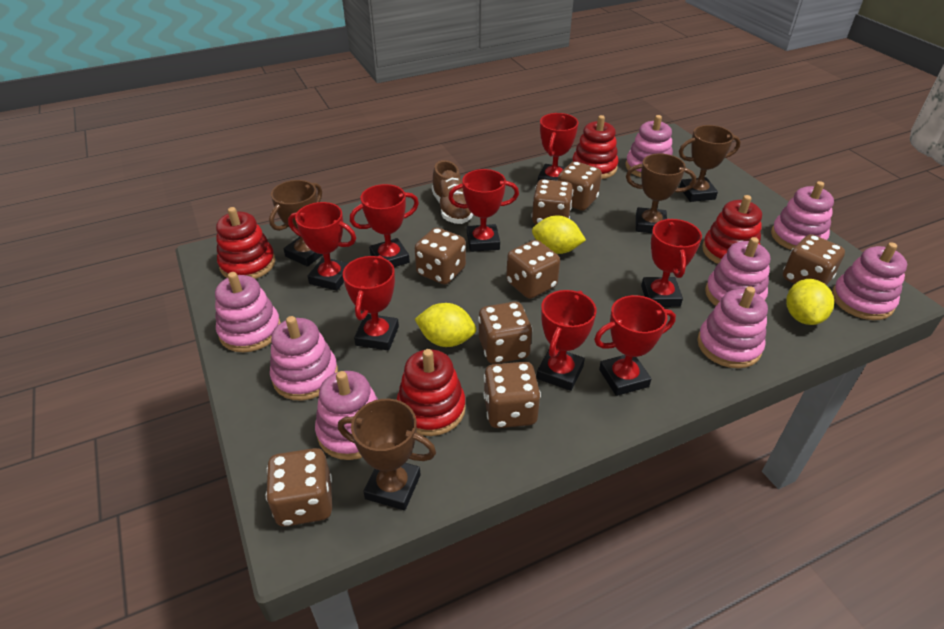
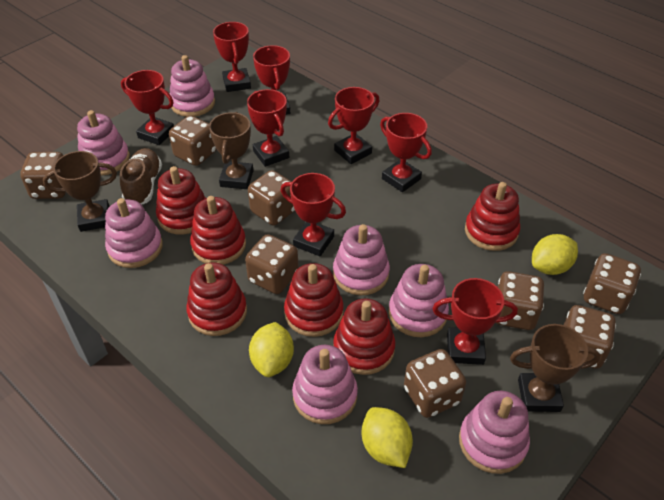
brown trophy: [269,180,323,267] [338,399,436,510] [626,153,696,233] [679,125,741,202] = 4 -> [43,151,117,232] [209,112,254,189] [510,324,601,412] = 3
pink stacking toy: [215,272,281,352] [270,316,338,401] [315,371,378,460] [625,115,673,177] [697,286,768,368] [705,237,770,306] [771,181,834,250] [832,242,907,320] = 8 -> [77,110,130,176] [105,198,163,268] [170,55,215,117] [292,345,358,424] [333,224,390,295] [389,264,449,337] [459,391,530,474] = 7
red stacking toy: [216,207,275,279] [397,349,466,436] [573,115,618,179] [702,195,762,264] = 4 -> [156,166,206,235] [186,262,247,336] [190,196,246,265] [284,263,343,337] [333,298,395,375] [465,182,520,251] = 6

